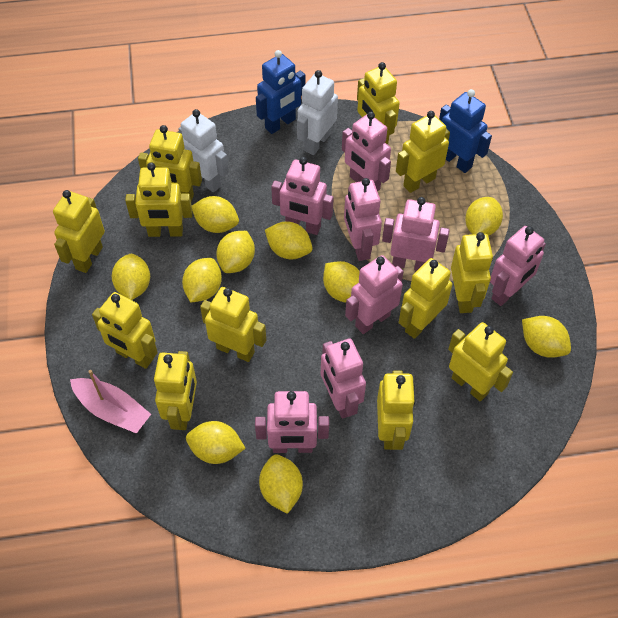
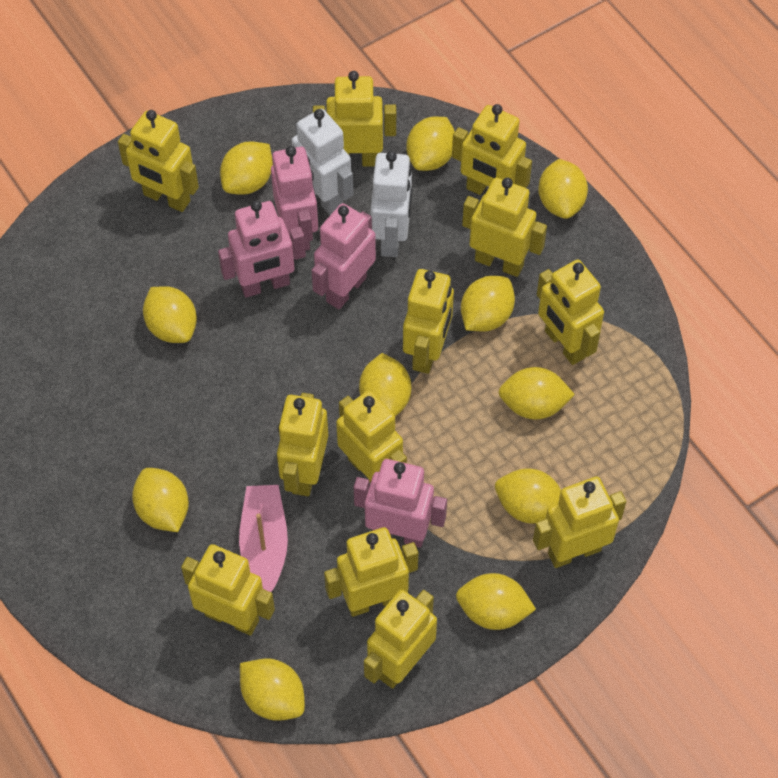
blue robot: [256,50,305,134] [439,89,492,173] = 2 -> none = 0
pink robot: [255,391,329,453] [271,157,334,235] [321,338,366,419] [342,112,391,192] [344,178,382,261] [345,255,404,334] [382,197,450,271] [490,226,546,306] = 8 -> [218,200,306,298] [271,146,318,251] [312,203,376,309] [354,459,447,548] = 4
yellow lemon: [112,254,150,300] [182,258,222,303] [186,421,246,464] [192,196,239,233] [216,231,255,273] [259,454,303,514] [265,221,312,259] [323,261,360,302] [465,197,503,236] [522,316,571,358] = 10 -> [132,468,189,532] [143,286,197,343] [220,141,273,195] [240,658,305,721] [359,353,411,416] [407,116,455,171] [456,573,536,630] [461,276,515,331] [495,469,561,524] [498,367,575,420] [538,159,588,219] = 11

